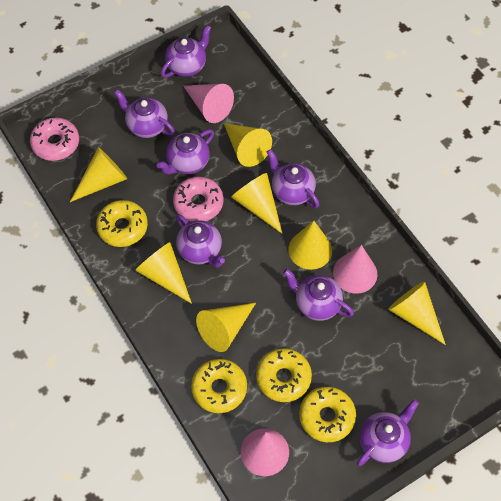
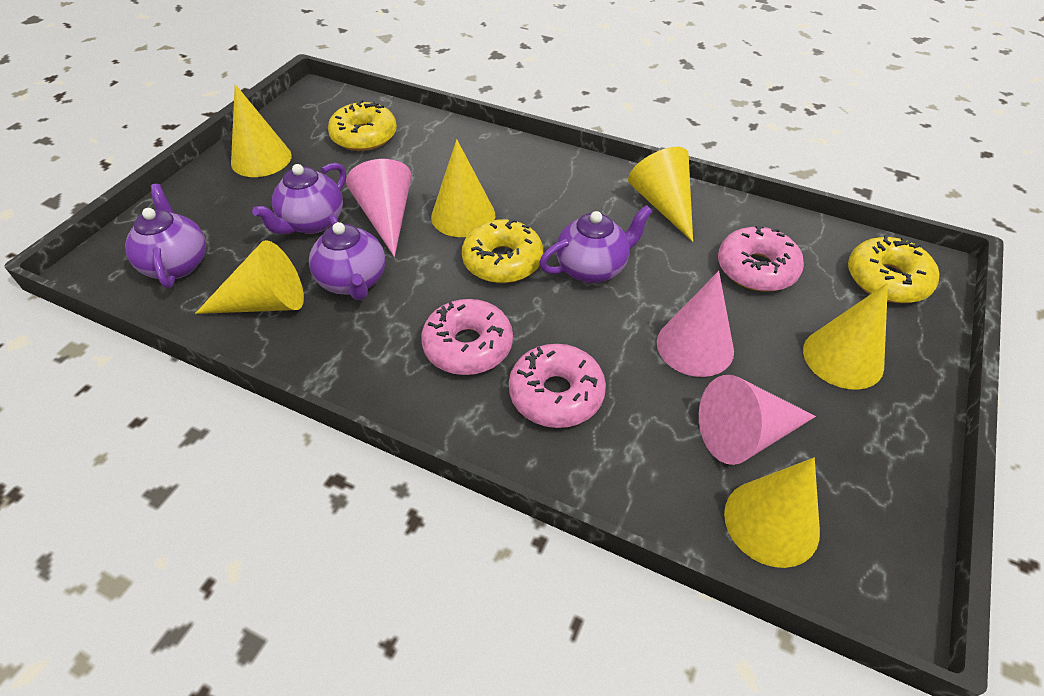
pink donut: [30,117,79,161] [173,176,224,222] = 2 -> [421,299,513,375] [509,344,606,428] [718,226,804,292] = 3
purple teapot: [114,89,175,138] [157,129,214,174] [161,25,211,78] [176,214,225,267] [267,149,319,208] [283,269,354,321] [357,399,419,466] = 7 -> [125,184,206,288] [252,163,346,234] [309,215,385,300] [539,205,653,283] = 4
yellow cone: [70,147,127,202] [135,242,192,304] [196,303,256,352] [224,123,272,167] [231,173,283,234] [288,221,332,270] [388,281,446,345] = 7 -> [195,240,304,314] [231,84,292,177] [431,139,495,237] [628,147,693,242] [724,458,820,568] [803,283,888,390] = 6
yellow donut: [96,200,148,247] [191,359,247,413] [256,348,312,402] [299,387,356,442] = 4 -> [328,100,397,151] [462,219,543,283] [848,235,940,303] = 3

